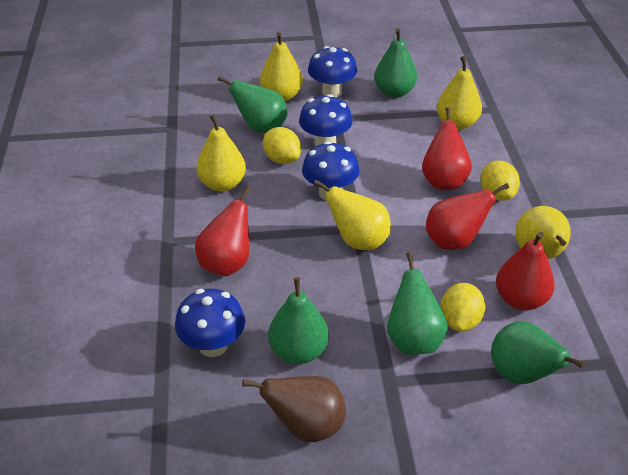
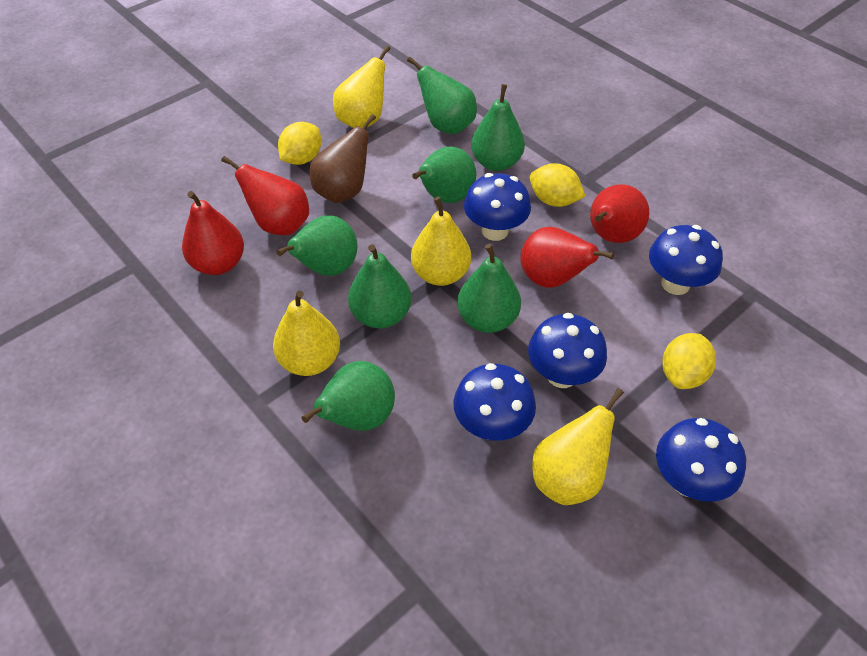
blue mushroom: [175,288,245,357] [299,94,353,146] [302,141,360,200] [308,46,357,97] = 4 -> [454,363,536,441] [464,173,531,241] [528,313,607,388] [649,225,723,295] [656,418,746,502] = 5
green pear: [218,76,287,133] [268,277,329,364] [374,28,417,98] [387,252,448,355] [491,321,585,384] = 5 -> [277,216,358,276] [301,361,395,431] [348,244,412,328] [407,57,477,134] [412,147,476,203] [457,244,521,333] [471,84,525,171] = 7
yellow pear: [197,115,246,191] [260,32,303,101] [314,180,391,250] [437,56,482,130] [515,206,571,259] = 5 -> [273,291,340,376] [333,45,391,128] [411,197,471,286] [532,388,624,505] = 4

